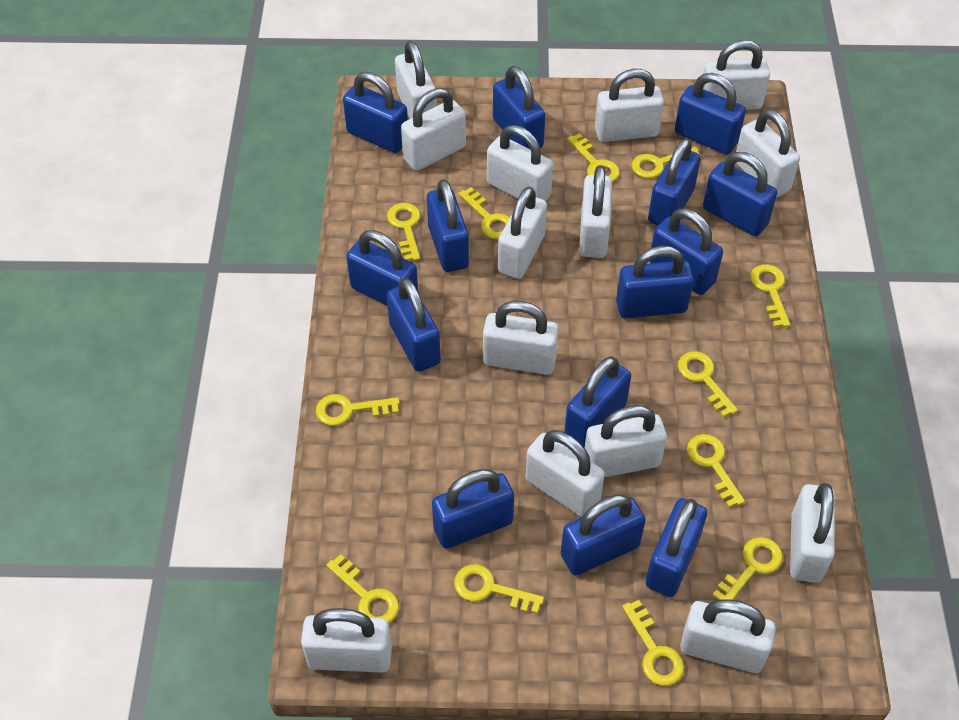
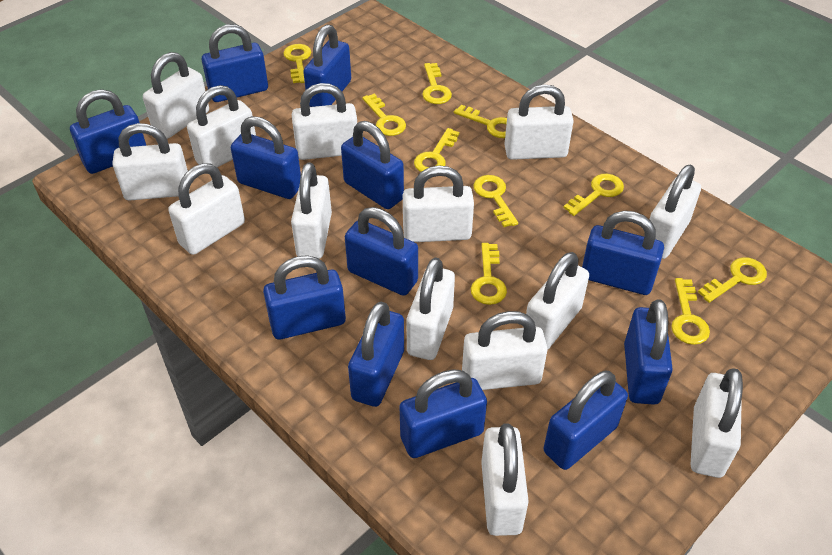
blue padlock: [343,72,408,153] [346,230,418,306] [387,278,441,372] [427,179,469,272] [432,469,514,549] [493,66,545,149] [561,494,646,576] [564,356,631,448] [616,246,694,318] [646,498,707,597] [648,138,701,225] [650,208,723,295] [675,73,746,154] [703,152,777,236] = 14 -> [70,89,147,174] [202,24,268,102] [231,116,301,199] [263,255,346,340] [303,24,351,107] [341,121,404,209] [345,207,418,296] [348,302,404,407] [399,369,487,458] [544,371,628,470] [582,211,664,295] [624,299,673,405] = 12
yellow key: [316,394,400,426] [326,554,399,624] [387,203,420,261] [454,564,544,614] [459,187,510,240] [567,133,620,182] [622,600,685,686] [631,146,701,179] [678,351,738,417] [687,434,745,508] [712,537,783,600] [750,264,790,327] = 12 -> [283,44,311,83] [362,94,406,136] [414,128,460,172] [422,63,452,104] [454,105,507,138] [471,243,507,305] [473,175,518,227] [563,174,624,216] [671,278,710,345] [698,257,767,303] = 10

